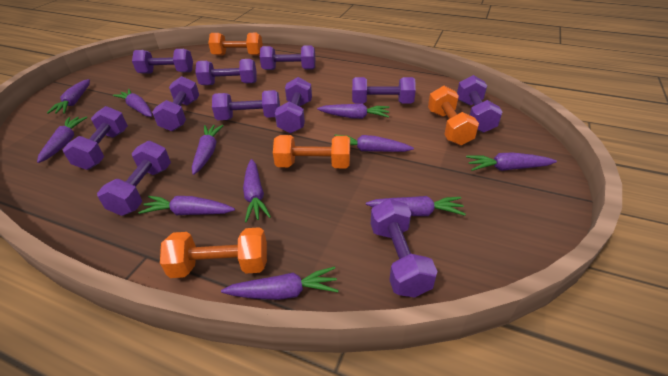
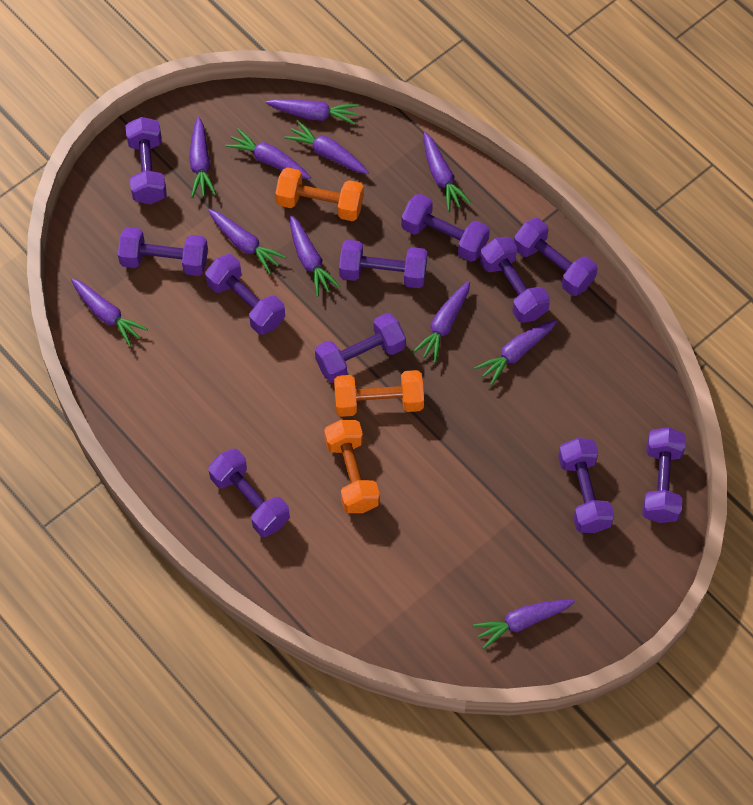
orange dumbbell: [160,227,267,278] [208,33,263,55] [273,135,350,168] [428,86,479,146] = 4 -> [275,167,364,221] [324,420,380,513] [334,370,424,417] = 3

